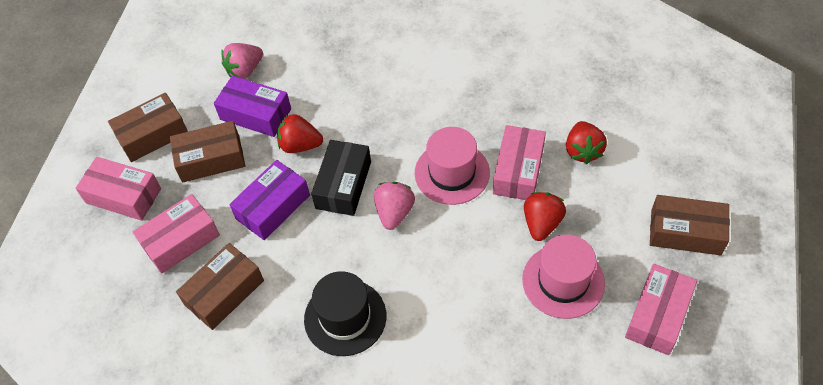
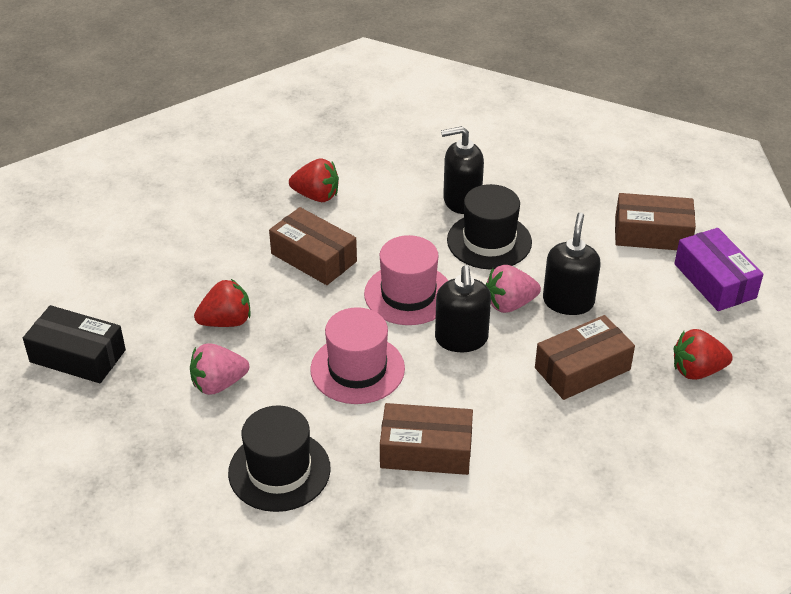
black hat: [304,271,386,356] = 1 -> [228,405,331,512] [447,184,532,270] = 2
black soap dispenser: none = 0 -> [435,265,491,352] [441,126,484,214] [543,212,601,315] = 3
pink box: [75,157,161,221] [133,194,220,274] [493,125,546,200] [625,264,697,355] = 4 -> none = 0
purple box: [214,76,291,137] [229,160,310,240] = 2 -> [674,228,763,311] = 1

